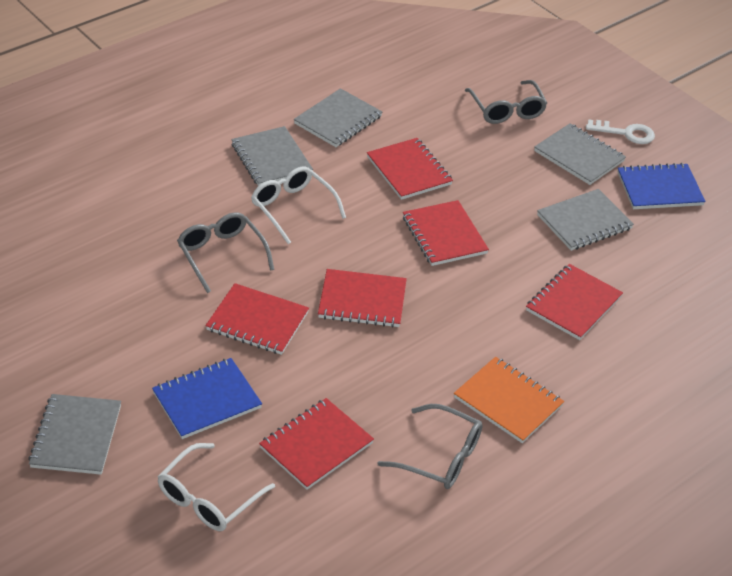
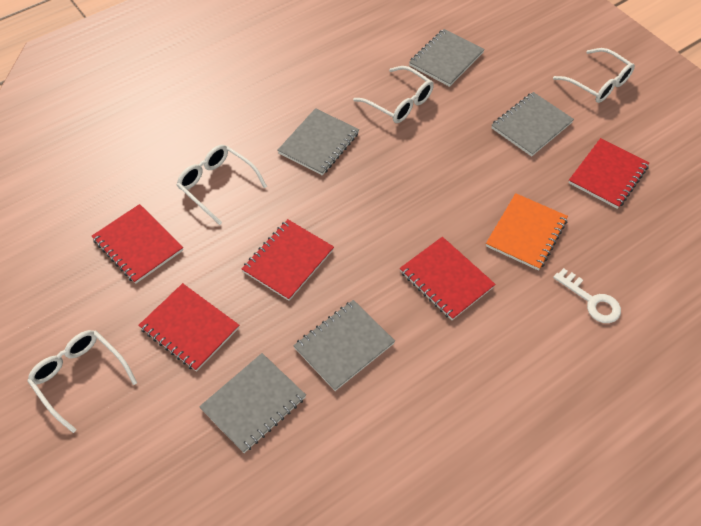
blue notebook: [152,358,262,439] [618,163,705,209] = 2 -> none = 0
grey glasses: [177,212,274,293] [378,404,483,489] [465,80,547,124] = 3 -> none = 0
red notebook: [206,283,309,355] [259,398,374,490] [318,269,407,328] [367,138,453,200] [403,200,489,266] [526,264,623,340] = 6 -> [92,204,183,284] [138,283,240,372] [242,219,334,301] [400,237,496,320] [568,138,650,209] = 5
white glasses: [157,443,275,531] [251,167,346,244] = 2 -> [27,330,137,433] [177,145,267,225] [353,66,434,123] [553,48,635,103] = 4

